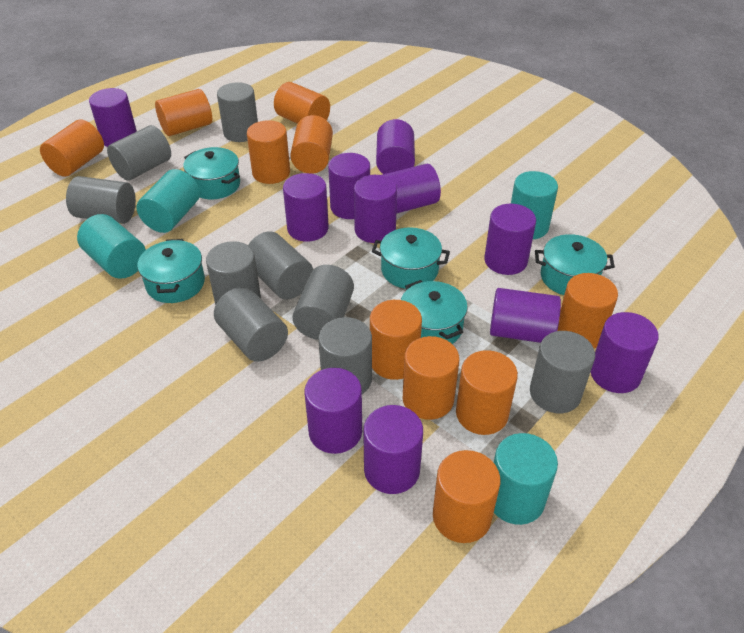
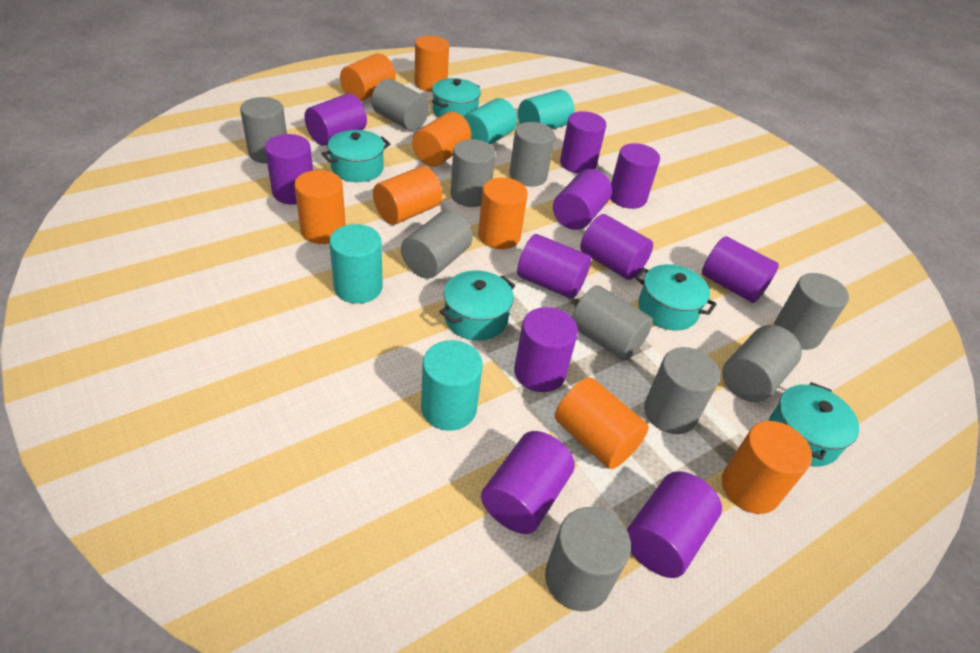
grey cylinder: [66,176,136,224] [107,125,171,180] [206,241,261,305] [214,287,288,362] [217,82,258,142] [248,231,313,299] [292,265,354,340] [318,317,372,394] [530,331,595,413] = 9 -> [240,97,287,164] [371,79,429,131] [401,210,473,279] [451,139,496,207] [509,122,555,187] [545,507,631,611] [572,285,653,361] [644,347,720,434] [722,325,802,402] [774,273,849,350] = 10
orange cylinder: [40,120,104,177] [155,89,212,136] [247,120,290,184] [274,82,330,124] [290,115,333,174] [370,300,422,380] [403,336,460,420] [433,450,500,543] [456,350,518,435] [558,273,618,349] = 10 -> [294,170,346,244] [340,53,395,101] [373,166,442,225] [412,112,471,167] [415,36,449,92] [478,178,528,249] [555,377,649,469] [722,421,812,514] = 8

